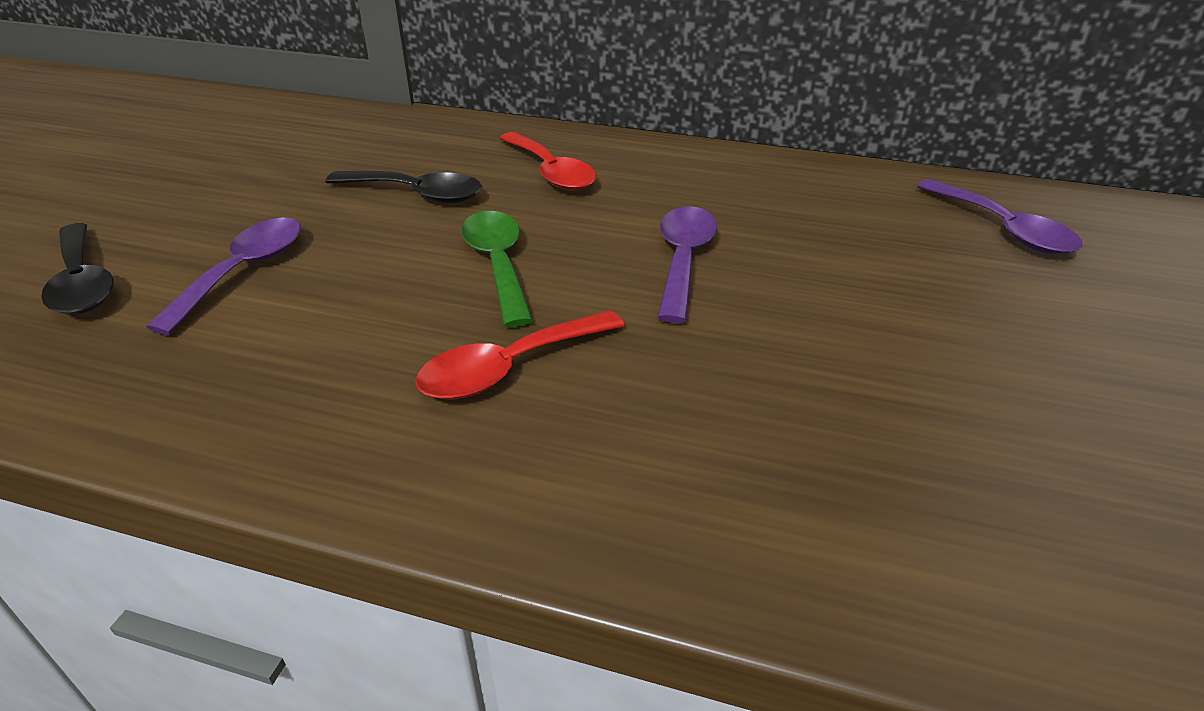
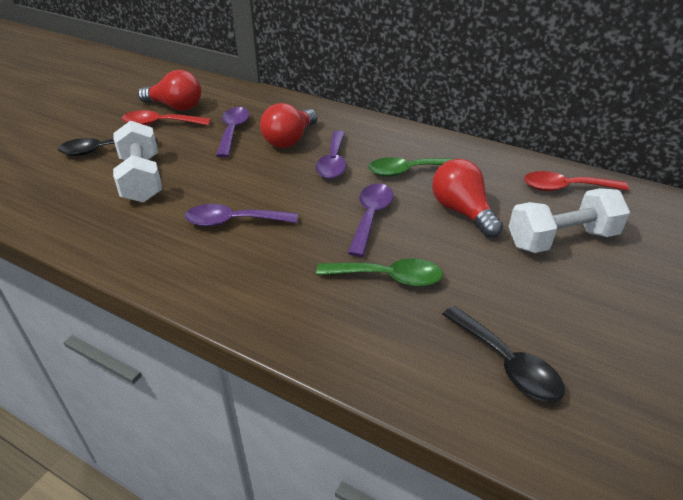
green spoon: [461,211,533,327] = 1 -> [316,259,443,287] [368,157,456,177] = 2
purple spoon: [146,217,301,335] [657,206,717,323] [917,179,1083,254] = 3 -> [185,204,298,227] [216,107,249,158] [315,131,347,179] [348,183,393,257] = 4
red light bulb: none = 0 -> [138,70,201,111] [260,103,318,148] [432,159,503,238] = 3
white dumbbell: none = 0 -> [113,121,162,203] [509,188,630,253] = 2

